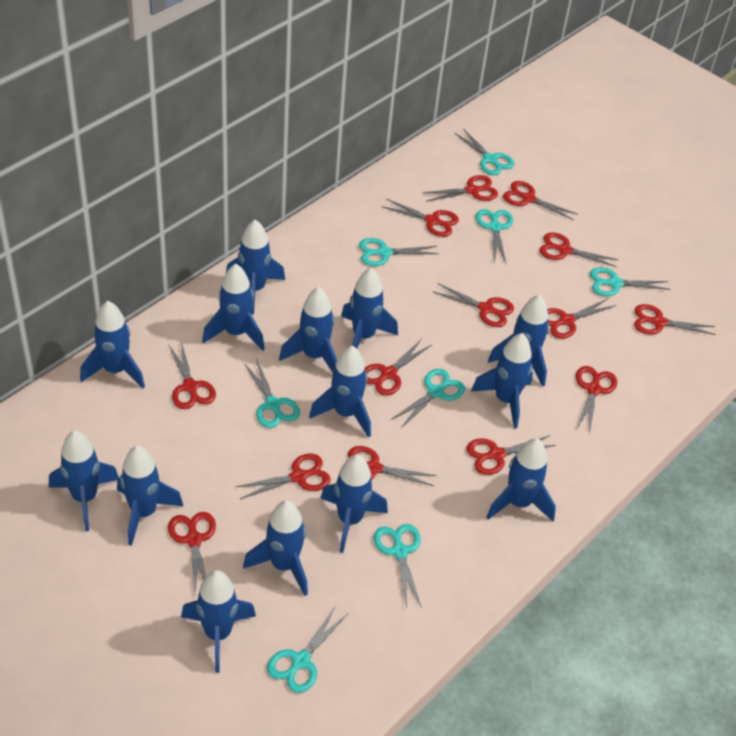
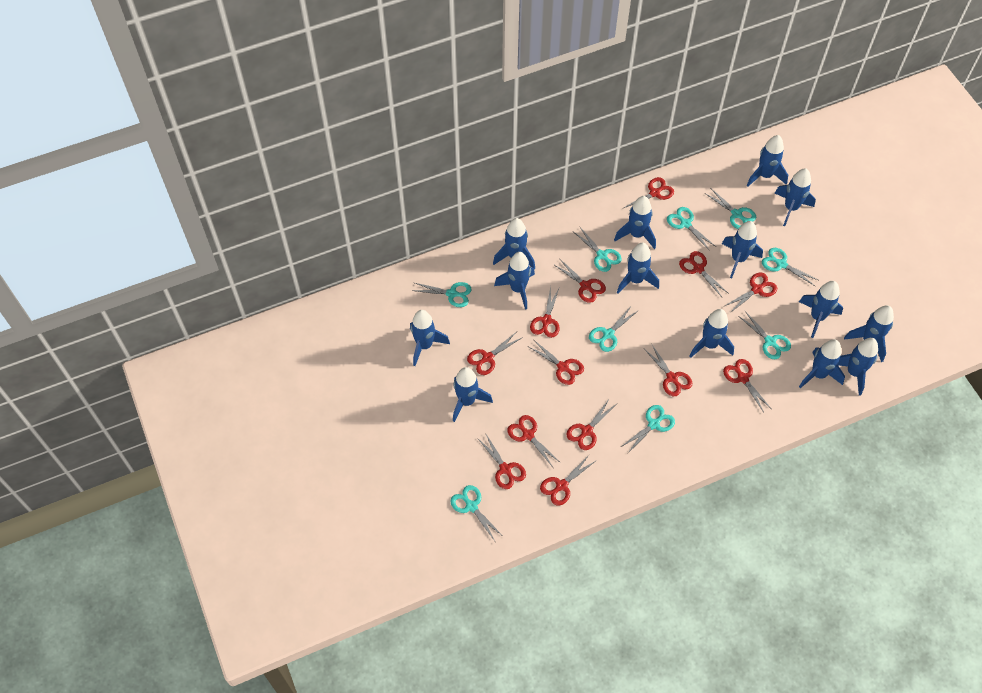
red scissors: [168,341,216,409] [168,512,216,594] [236,454,330,499] [348,446,437,486] [365,339,431,396] [382,199,459,237] [423,175,498,202] [433,283,514,327] [466,435,556,475] [503,181,578,220] [539,232,619,267] [547,298,616,339] [576,366,617,434] [634,304,716,335] = 14 -> [467,333,523,375] [477,433,526,489] [507,415,561,467] [529,340,584,385] [530,286,560,338] [540,455,595,505] [553,258,606,303] [566,398,616,450] [622,177,674,214] [644,345,692,397] [679,251,729,297] [723,359,771,412] [725,273,777,313] = 13
turquoise scissors: [244,358,300,428] [267,607,347,693] [359,238,439,266] [374,524,422,608] [391,369,465,428] [455,129,515,175] [476,209,513,263] [590,267,670,296] = 8 -> [411,282,472,307] [450,485,503,541] [574,227,622,272] [589,305,639,352] [621,405,675,453] [667,207,716,251] [705,189,756,229] [740,311,791,359] [762,248,820,286] = 9

